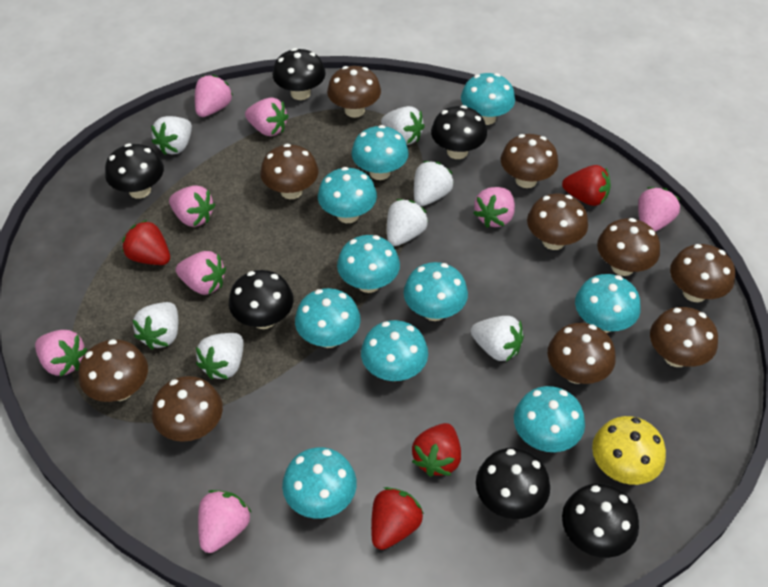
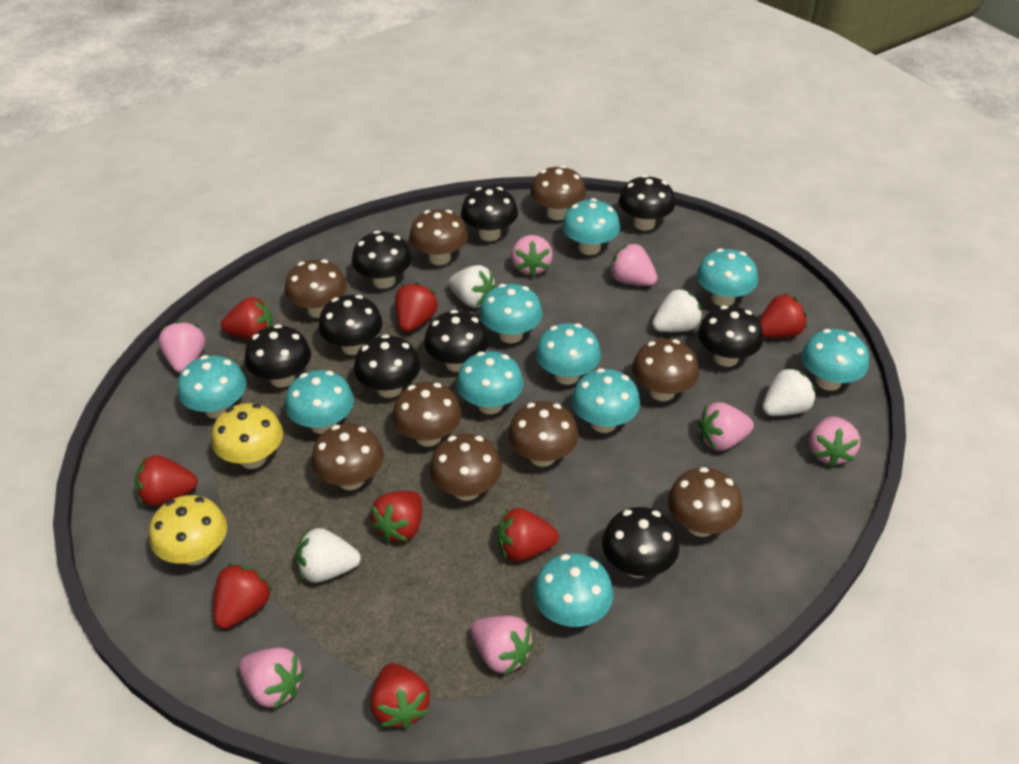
black mushroom: [105,143,164,199] [229,270,294,329] [273,48,326,100] [431,105,487,159] [476,448,550,519] [562,483,639,558] = 6 -> [244,324,311,387] [318,295,383,355] [352,231,412,289] [354,334,420,398] [424,310,489,372] [461,187,518,241] [602,507,679,578] [618,175,675,231] [698,305,763,367] = 9
brown mushroom: [79,339,148,402] [152,376,223,442] [260,144,318,199] [327,66,381,118] [501,134,558,188] [527,194,588,250] [548,323,616,384] [597,218,660,276] [650,307,718,367] [670,244,735,302] = 10 -> [285,259,347,318] [311,424,384,490] [392,382,462,447] [409,209,468,265] [430,433,502,501] [508,401,579,467] [530,165,586,220] [632,339,699,401] [668,467,743,537] = 9
pink strawberry: [35,330,87,377] [169,185,215,227] [176,251,226,295] [195,75,233,117] [198,490,252,553] [245,97,289,136] [473,187,515,228] [638,187,680,232] = 8 -> [158,321,205,373] [239,647,305,709] [471,616,534,675] [511,235,553,277] [609,243,657,286] [698,402,754,451] [809,416,860,467] = 7
red strawberry: [122,220,170,265] [371,487,424,550] [412,423,461,477] [562,165,611,206] = 4 -> [134,455,198,506] [213,563,272,629] [221,297,273,340] [370,491,422,543] [371,663,430,729] [395,283,438,332] [498,508,559,562] [759,294,807,338] = 8
white strawberry: [132,302,178,350] [151,116,192,155] [196,333,244,379] [381,106,425,145] [387,199,428,246] [414,161,454,206] [471,316,524,362] = 7 -> [296,528,361,583] [448,265,496,308] [652,288,703,332] [762,367,816,416] = 4
yellow mushroom: [592,416,666,485] = 1 -> [149,495,227,566] [211,403,283,469] = 2

